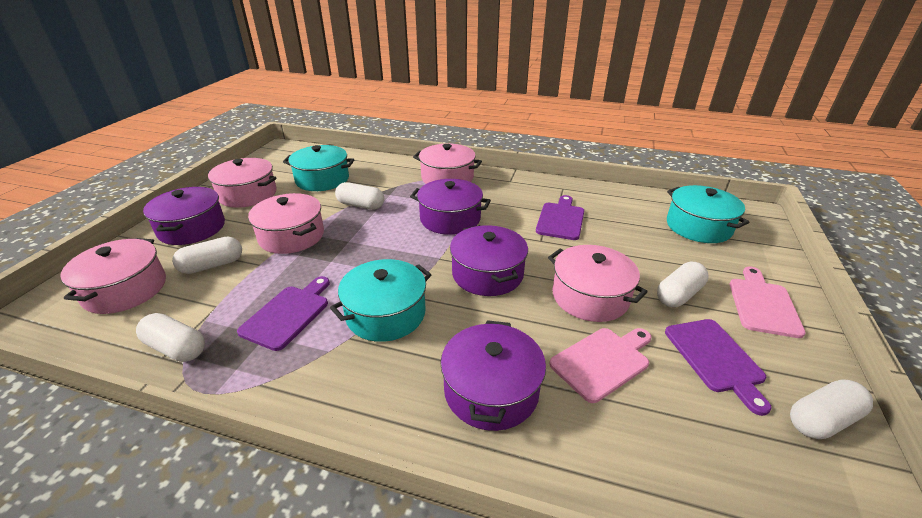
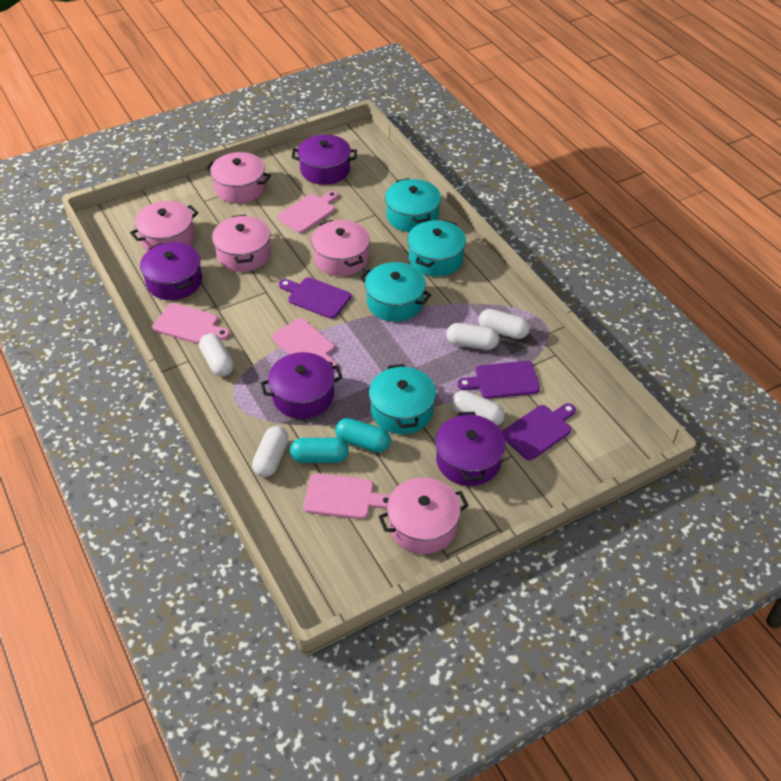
pink cutting board: [549,328,651,403] [730,266,806,338] = 2 -> [153,303,230,344] [272,318,337,371] [277,191,338,233] [303,473,390,519] = 4
turquoise capsule: none = 0 -> [290,438,349,463] [335,418,391,452] = 2
turquoise pot: [283,145,354,191] [330,259,431,342] [667,185,750,243] = 3 -> [360,262,431,322] [369,364,436,434] [385,178,441,232] [408,220,466,277] = 4

